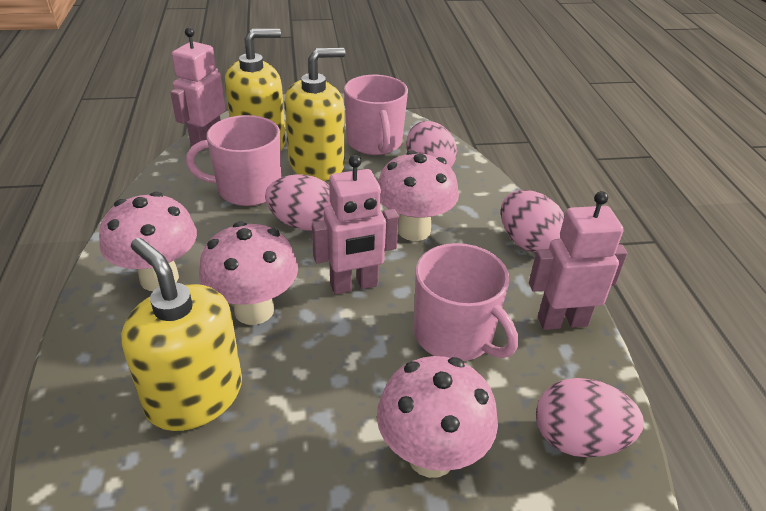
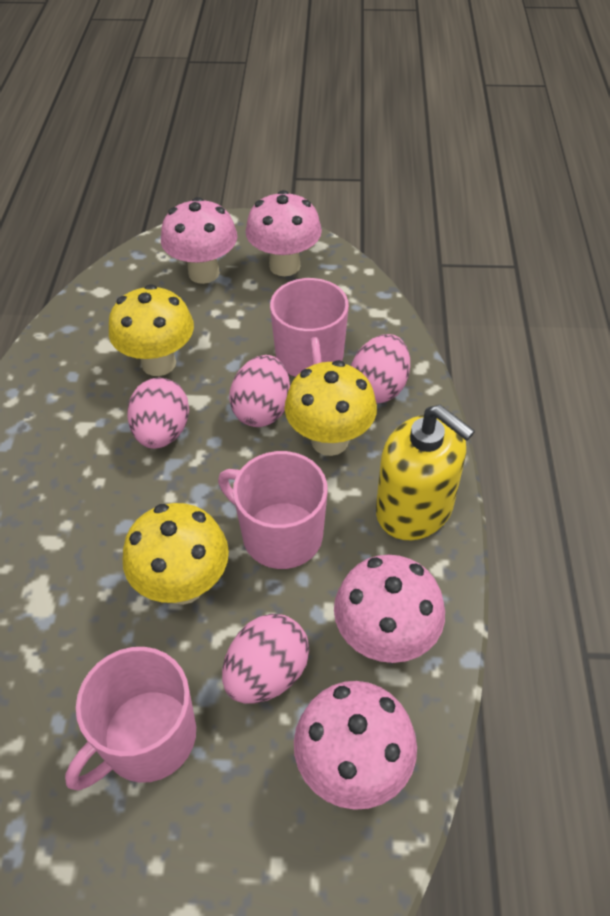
pink robot: [170,27,226,151] [312,155,399,294] [529,191,627,330] = 3 -> none = 0
yellow mushroom: none = 0 -> [109,284,194,376] [123,503,229,605] [285,360,377,456] = 3
yellow soap dispenser: [121,238,242,431] [225,29,286,150] [285,48,346,181] = 3 -> [376,405,475,540] = 1

